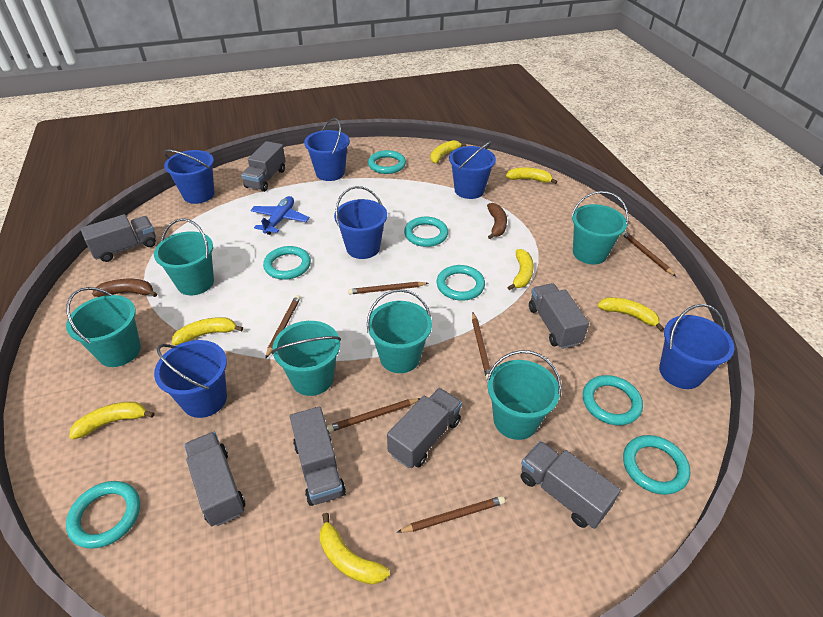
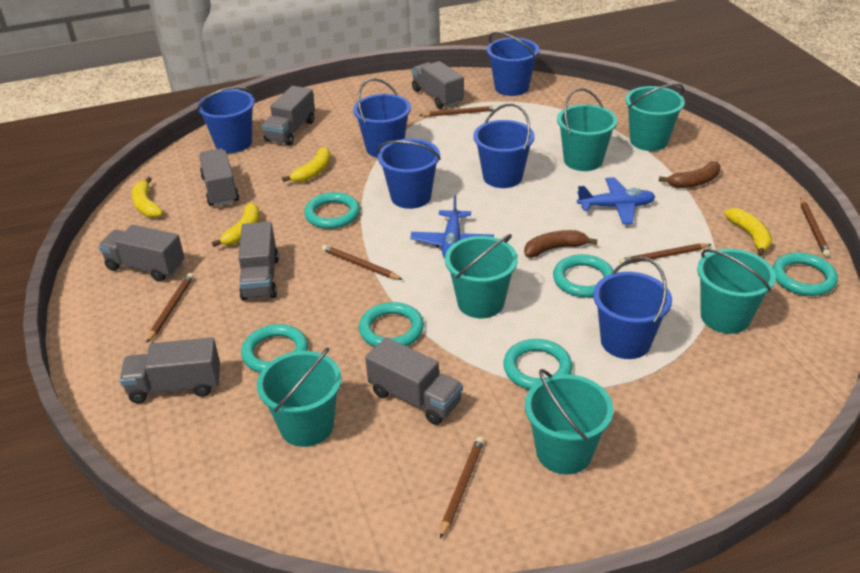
blue plane: [250,196,309,235] = 1 -> [410,195,494,259] [577,177,655,224] = 2
turquoise ring: [66,481,140,549] [263,246,311,280] [368,150,406,174] [404,217,448,247] [437,265,485,301] [583,375,643,425] [623,435,690,495] = 7 -> [241,324,308,373] [304,192,360,229] [359,302,424,347] [503,339,572,390] [553,254,614,298] [772,252,838,296] = 6
yellow banana: [69,402,154,439] [172,317,243,345] [320,513,390,585] [430,140,466,163] [506,167,557,184] [508,249,534,290] [598,297,664,331] = 7 -> [132,177,163,218] [212,203,260,247] [282,147,331,182] [724,208,772,257] = 4

